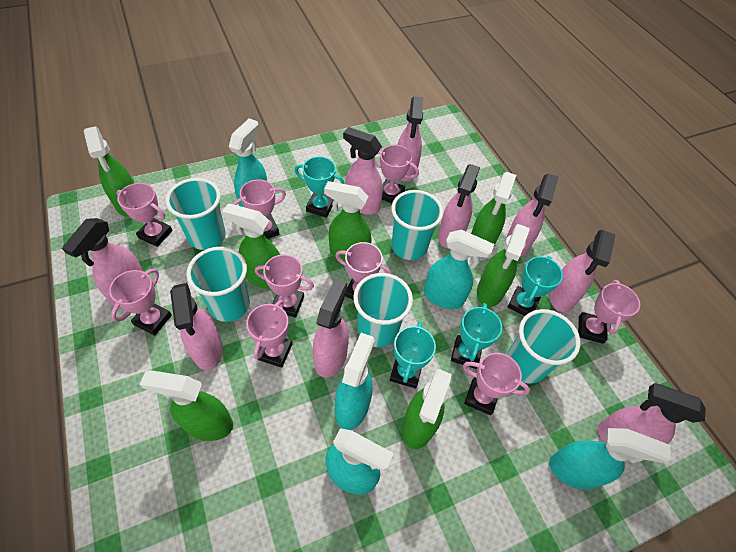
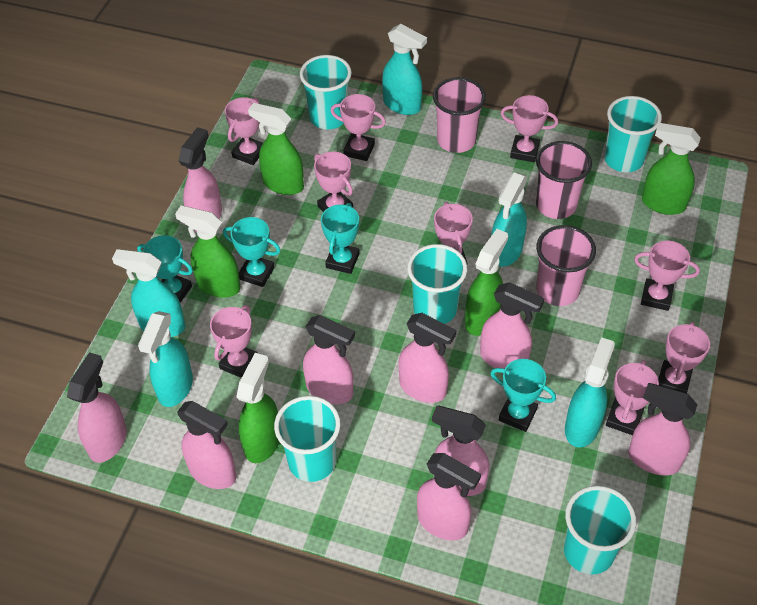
green spray bottle: [84,126,134,217] [139,370,233,441] [222,204,280,289] [324,181,372,261] [402,369,452,449] [471,172,516,245] [477,224,530,307] = 7 -> [175,206,240,298] [236,353,279,463] [248,103,304,195] [465,229,508,336] [642,123,701,215] = 5
pink cup: none = 0 -> [433,77,486,153] [536,141,592,219] [536,225,596,306] = 3

